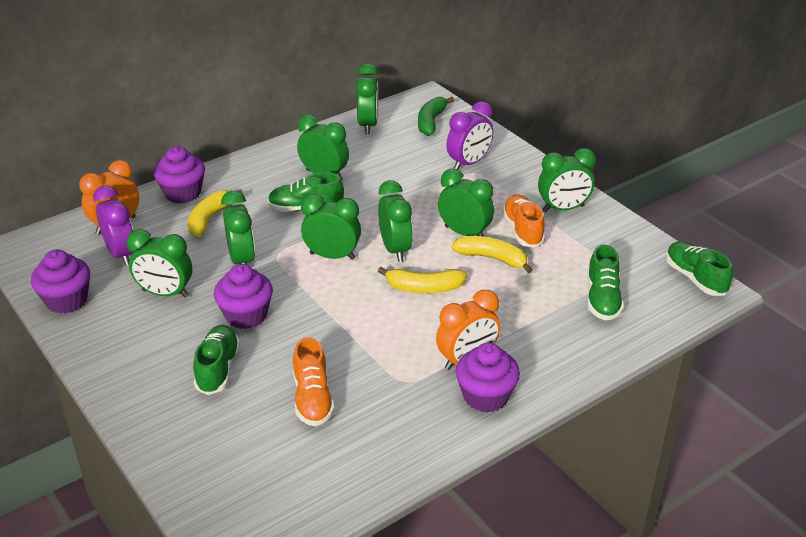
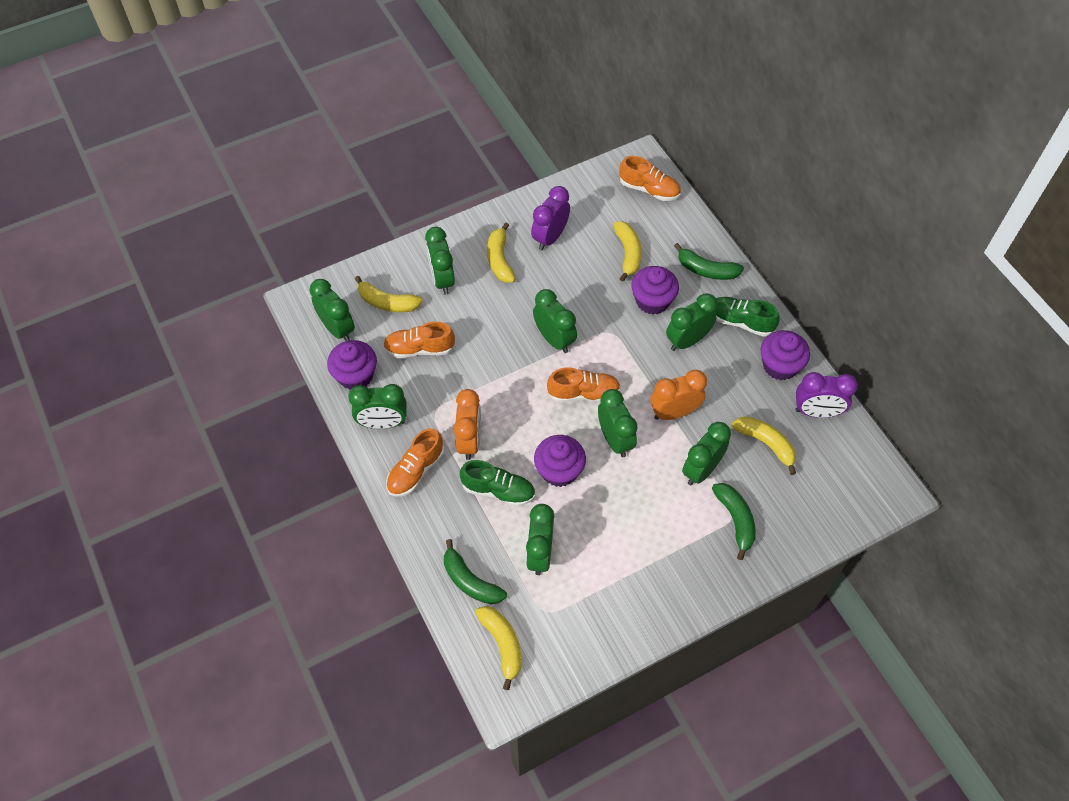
green banana: [418,97,454,136] = 1 -> [444,539,507,604] [674,243,744,280] [712,483,756,560] = 3
green shoe: [193,325,240,395] [268,172,344,211] [587,244,624,321] [666,241,733,296] = 4 -> [460,460,535,506] [715,297,780,337] = 2
orange shoe: [293,337,335,427] [502,195,545,248] = 2 -> [383,322,455,358] [386,428,444,496] [547,367,621,402] [619,156,681,201] = 4
yellow banana: [187,190,243,237] [378,267,467,293] [451,236,533,273] = 3 -> [355,276,423,312] [475,606,521,690] [487,223,515,283] [613,221,642,282] [731,416,796,475] = 5

